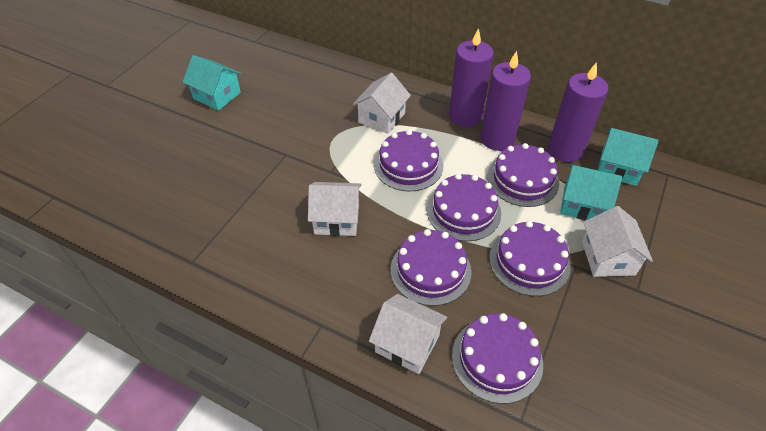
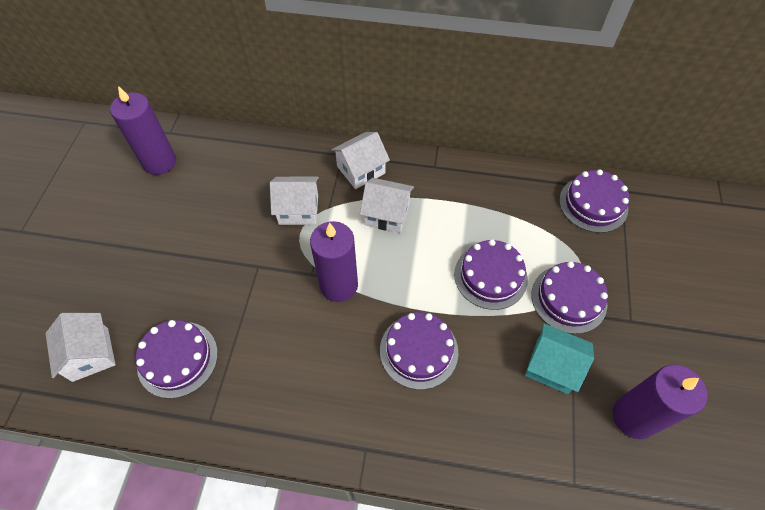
purple cake: [374,130,443,192] [390,229,472,306] [427,174,501,241] [452,313,543,404] [487,143,559,207] [489,221,571,296] = 6 -> [136,320,218,399] [380,312,458,390] [454,239,528,310] [531,261,608,334] [559,169,629,233] = 5
turquoise house: [183,55,241,111] [560,164,622,220] [598,128,659,186] = 3 -> [525,323,594,394] = 1

